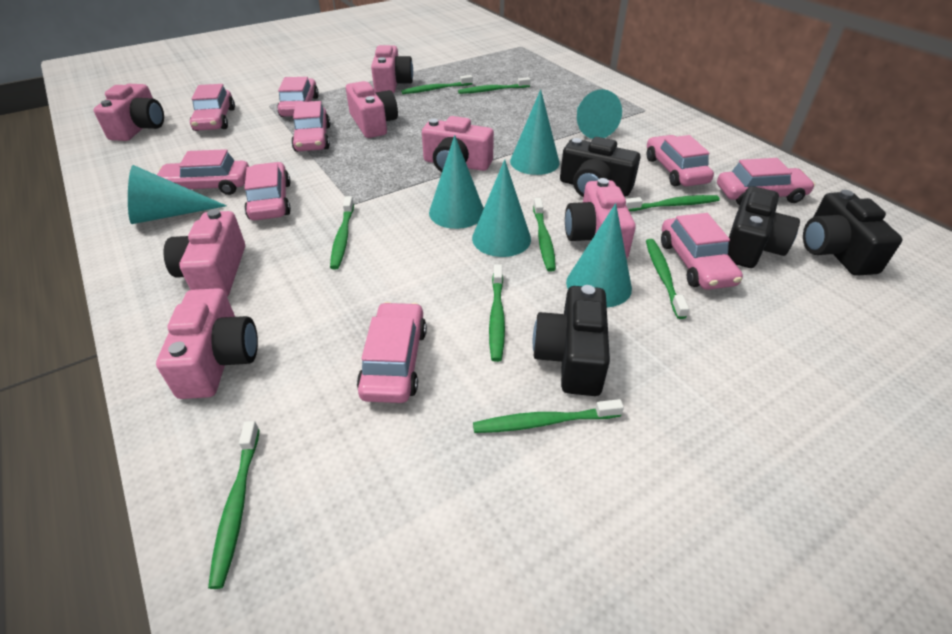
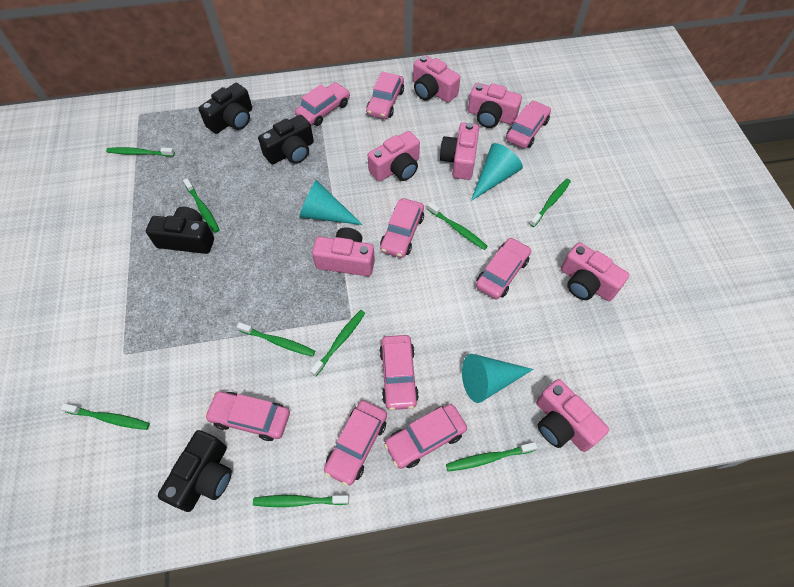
turquoise cone: [128,165,227,224] [429,135,484,229] [472,159,531,257] [510,89,559,175] [566,203,632,308] [577,89,622,139] = 6 -> [299,180,363,225] [462,354,534,403] [471,143,523,201] = 3

